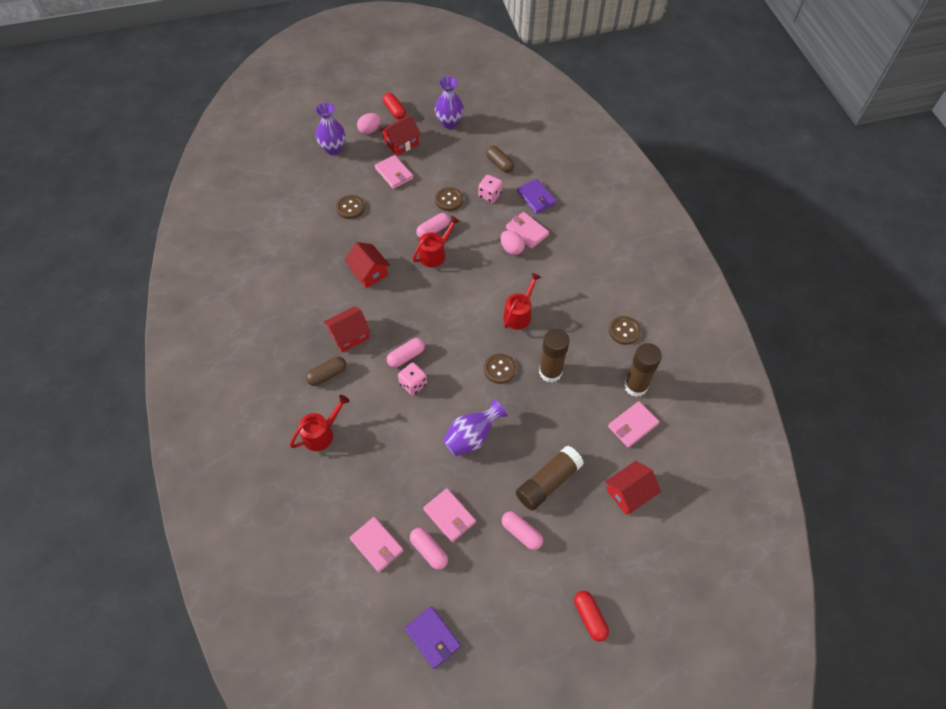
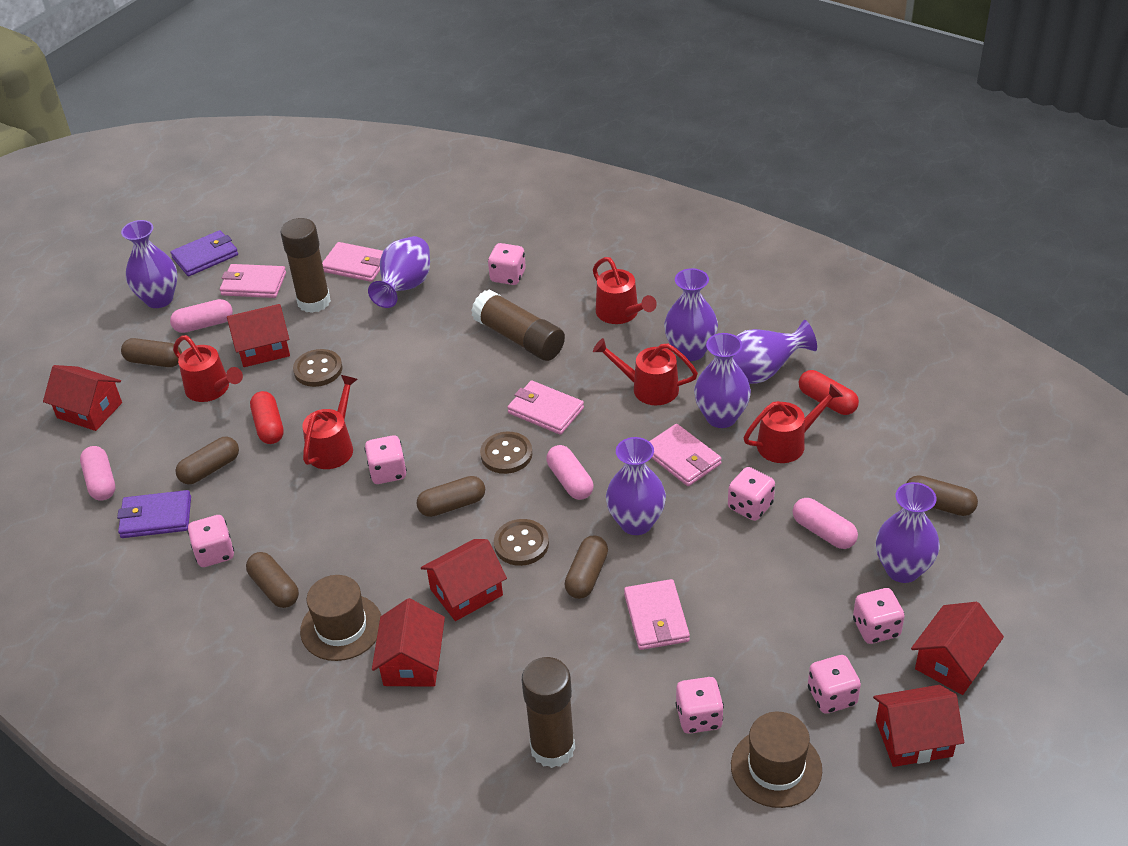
brown button: [336,195,365,219] [435,187,463,211] [484,354,516,384] [609,316,641,345] = 4 -> [293,349,343,387] [480,432,532,474] [494,519,549,566] = 3
brown capsule: [306,357,346,386] [486,146,514,173] = 2 -> [121,338,182,367] [176,437,239,484] [246,552,299,608] [416,476,485,517] [564,535,608,599] [906,475,978,516] = 6
brown hat: none = 0 -> [300,575,381,661] [731,712,822,808] = 2
pink dice: [398,363,427,395] [478,175,502,203] = 2 -> [187,515,234,567] [364,435,407,484] [488,243,526,285] [676,677,724,734] [728,467,775,521] [808,655,861,714] [853,588,905,644] = 7
pink egg: [357,113,381,134] [500,230,525,255] = 2 -> none = 0
purple vase: [316,103,346,155] [435,76,464,129] [443,399,508,456] = 3 -> [121,220,178,308] [368,236,430,308] [606,437,666,535] [664,268,718,361] [694,333,751,428] [733,320,817,384] [876,482,940,583] = 7
red house: [324,306,371,352] [344,242,390,288] [380,115,421,156] [605,461,661,515] = 4 -> [43,365,122,431] [227,304,290,367] [372,598,445,687] [421,539,507,621] [873,685,964,767] [911,602,1004,695] = 6
red watering can: [290,395,350,451] [413,216,460,267] [503,273,541,330] = 3 -> [173,335,243,402] [302,375,358,469] [593,257,657,324] [593,338,698,405] [744,384,843,463] = 5

